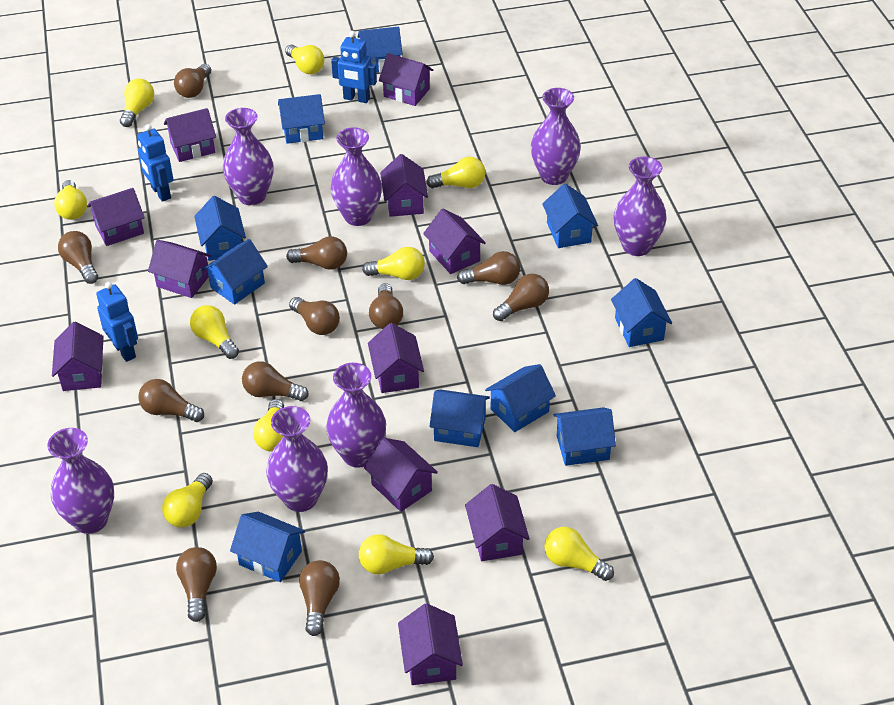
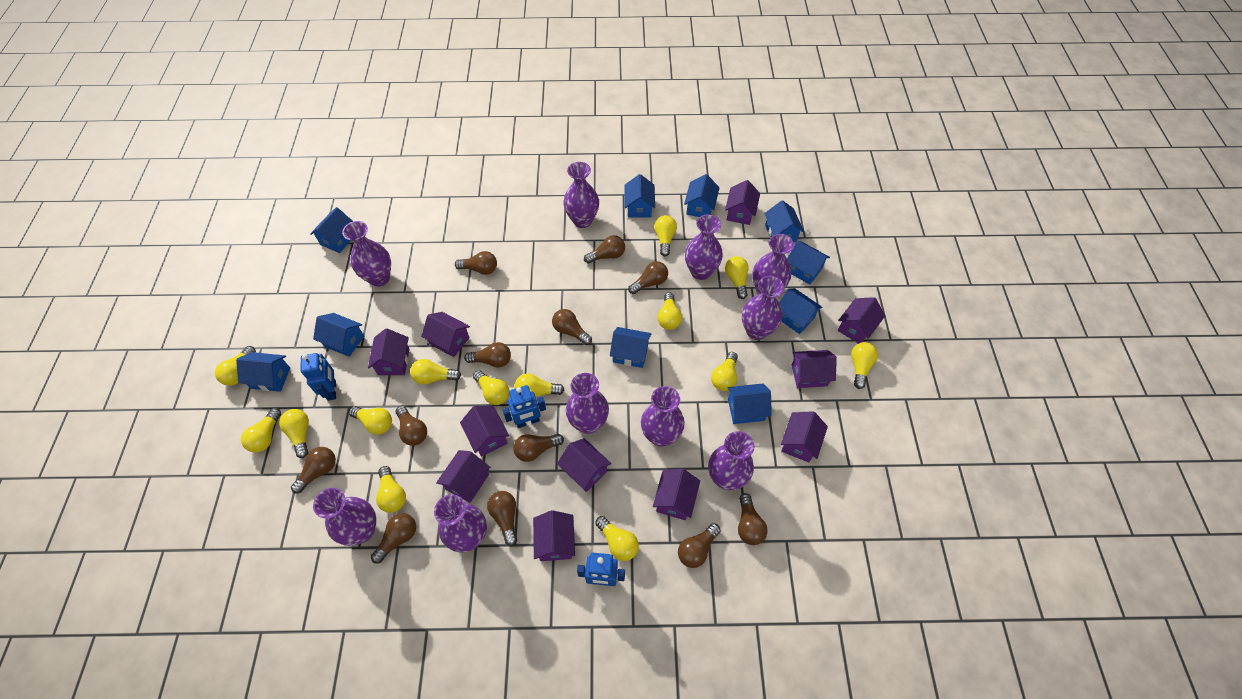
brown light bulb: [58,231,98,284] [138,379,204,422] [174,64,211,98] [176,547,217,622] [242,361,309,401] [286,236,347,270] [289,297,340,335] [299,560,340,636] [369,283,403,329] [457,251,520,285] [493,274,549,321] = 11 -> [291,447,336,494] [371,513,416,564] [396,406,427,446] [455,251,497,275] [464,342,511,368] [487,491,517,546] [513,434,564,462] [552,309,592,345] [584,235,625,264] [628,261,668,294] [678,523,721,568] [738,493,768,545] = 12
purple vase: [47,428,114,534] [223,108,273,205] [266,406,328,512] [326,363,386,468] [330,127,382,226] [531,88,581,185] [614,156,667,256] = 7 -> [313,488,376,546] [342,221,391,286] [434,495,487,552] [563,162,599,228] [566,373,609,434] [641,386,685,447] [685,214,723,280] [708,431,754,490] [742,276,784,340] [752,234,794,294] = 10
yellow light bulb: [54,180,87,220] [120,79,154,127] [162,473,213,527] [190,305,239,359] [253,399,284,452] [285,44,324,74] [359,534,434,575] [362,247,425,280] [426,157,485,188] [544,527,614,581] = 10 -> [215,346,256,386] [241,408,281,453] [279,409,309,458] [349,406,392,435] [376,466,406,513] [410,359,461,385] [473,370,509,405] [515,373,564,397] [595,516,639,561] [654,215,677,256] [658,292,682,330] [711,352,738,391] [725,256,749,299] [851,342,878,389] = 14

